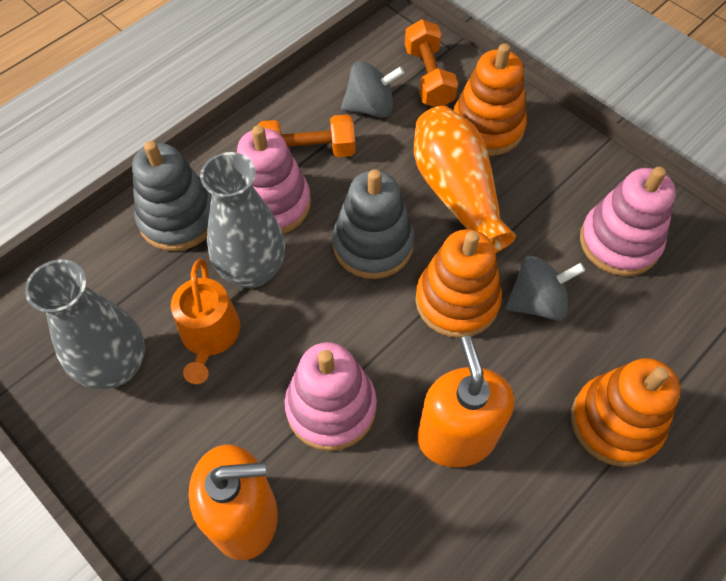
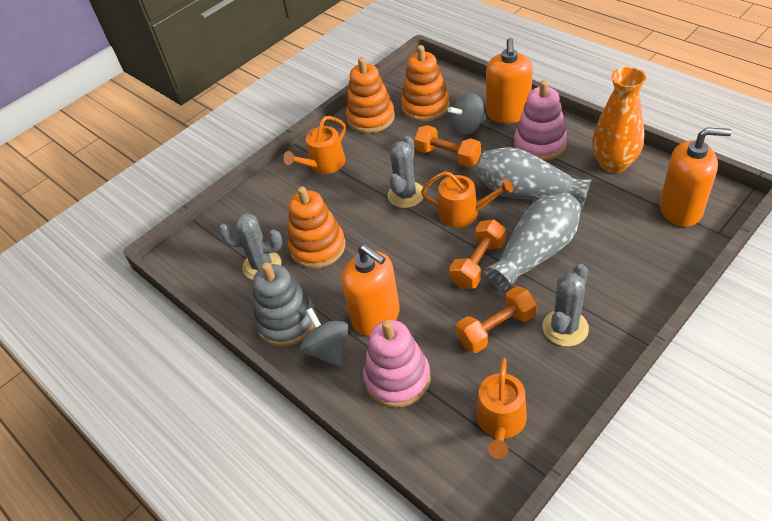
grey cactus: none = 0 -> [219,213,282,280] [388,136,424,208] [543,264,589,346] = 3
grey stacking toy: [132,141,212,251] [332,169,414,279] = 2 -> [253,262,317,347] = 1
orange dumbbell: [258,114,355,157] [405,19,458,107] = 2 -> [414,125,481,167] [449,220,506,289] [456,286,537,353] = 3
orange soap dispenser: [189,445,278,560] [417,336,514,468] = 2 -> [341,244,400,336] [486,38,533,123] [660,127,732,227] = 3
orange watering can: [171,258,240,384] = 1 -> [283,116,346,174] [421,171,513,228] [476,358,527,459] = 3
pink stacking toy: [237,125,311,234] [285,342,377,451] [580,167,676,276] = 3 -> [363,320,431,408] [514,80,568,161] = 2

